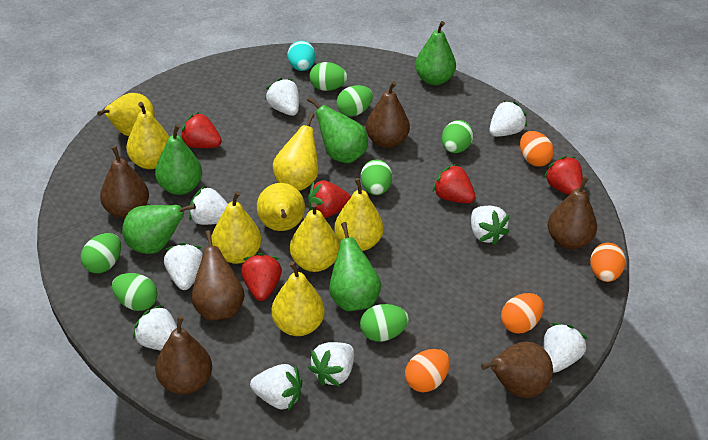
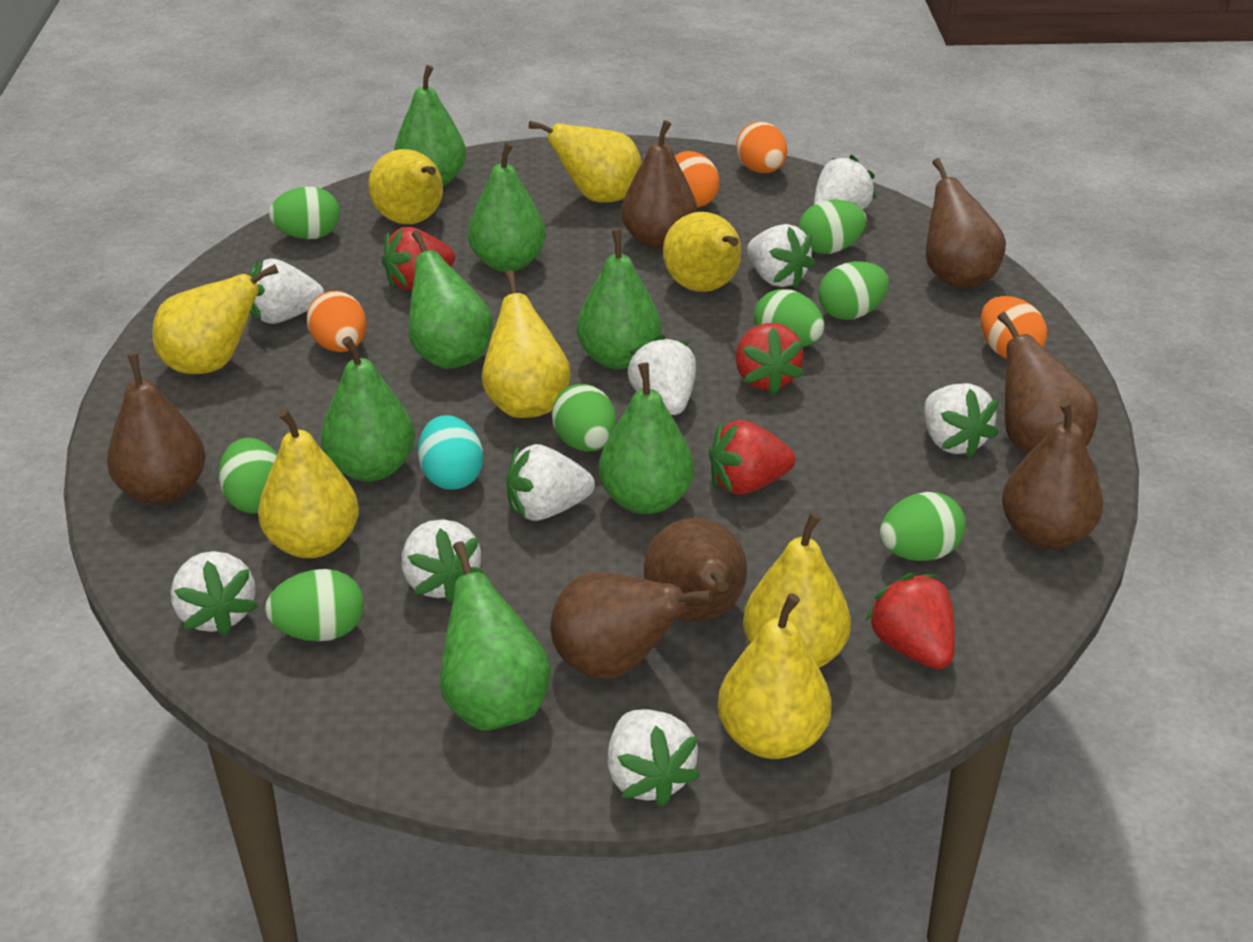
brown pear: [100,146,149,219] [155,316,212,395] [191,230,245,321] [366,81,410,148] [481,342,553,398] [548,177,597,249] = 6 -> [107,353,206,504] [550,572,713,679] [621,120,697,249] [644,518,747,622] [926,158,1006,288] [997,312,1098,455] [1002,399,1103,549] = 7
green egg: [81,233,121,273] [112,273,157,311] [309,62,347,91] [336,85,373,116] [360,304,409,342] [361,159,392,195] [442,120,474,153] = 7 -> [219,438,278,514] [265,569,364,642] [269,187,340,239] [552,384,616,452] [754,289,824,347] [799,199,867,254] [818,261,889,320] [880,492,966,561] = 8
green pear: [122,204,196,254] [155,124,202,195] [307,97,368,163] [329,222,381,311] [415,21,456,85] = 5 -> [321,336,415,482] [394,65,466,186] [408,230,493,369] [440,541,551,731] [468,142,546,272] [577,229,661,369] [599,363,694,514] = 7
red strawberry: [180,112,222,148] [241,253,282,301] [308,180,351,218] [433,164,475,203] [544,156,583,195] = 5 -> [382,227,455,290] [709,420,796,495] [736,323,804,395] [865,573,955,669] = 4

